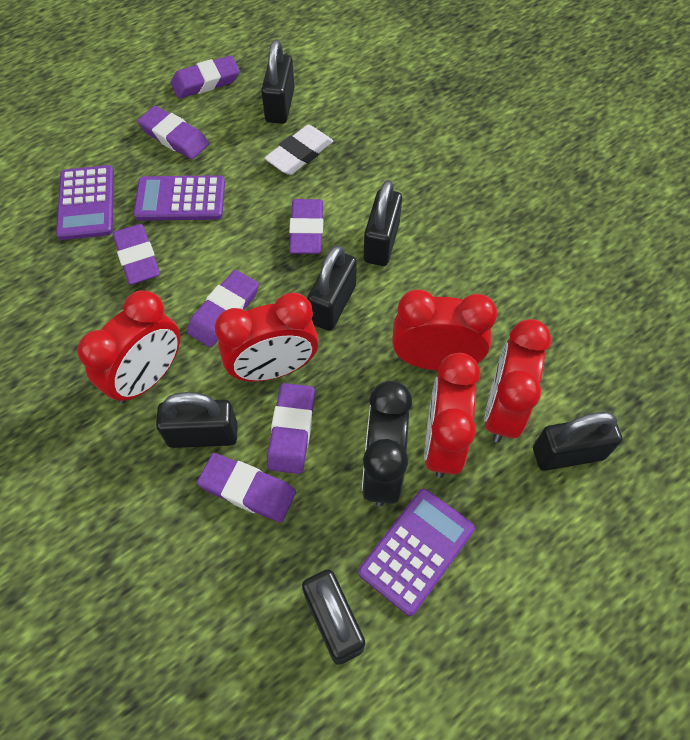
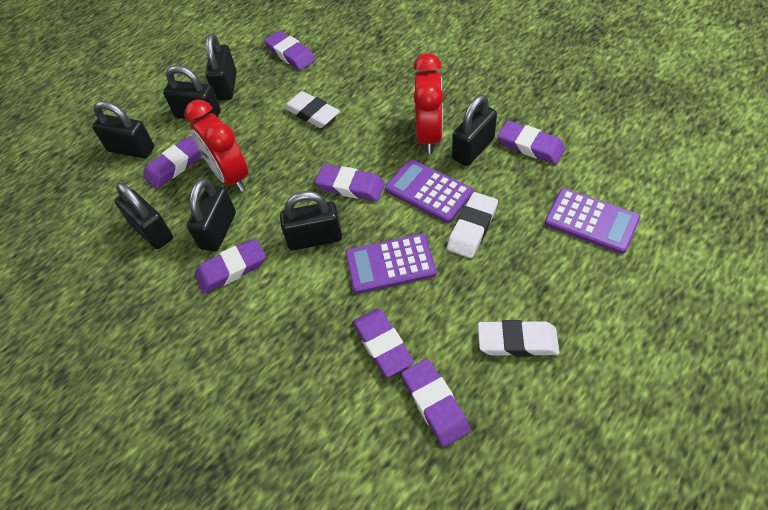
black clock: [362,381,412,506] = 1 -> none = 0
black padlock: [156,392,238,448] [261,40,295,124] [302,569,365,665] [307,245,357,331] [363,180,402,266] [533,412,622,471] = 6 -> [92,101,154,158] [115,183,173,249] [163,65,221,120] [187,178,236,252] [206,34,237,101] [280,191,342,250] [452,95,497,166] = 7
red clock: [78,290,180,404] [215,293,319,382] [392,290,497,371] [424,353,480,478] [485,319,551,442] = 5 -> [185,99,248,192] [413,53,443,154] = 2
white eraser: [265,125,333,175] = 1 -> [284,91,340,128] [447,192,498,258] [478,320,560,357] = 3

